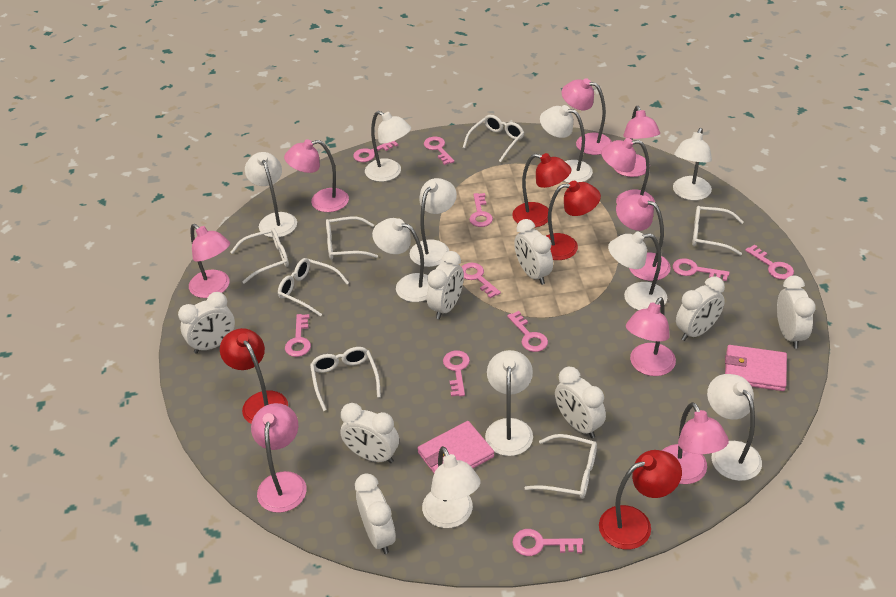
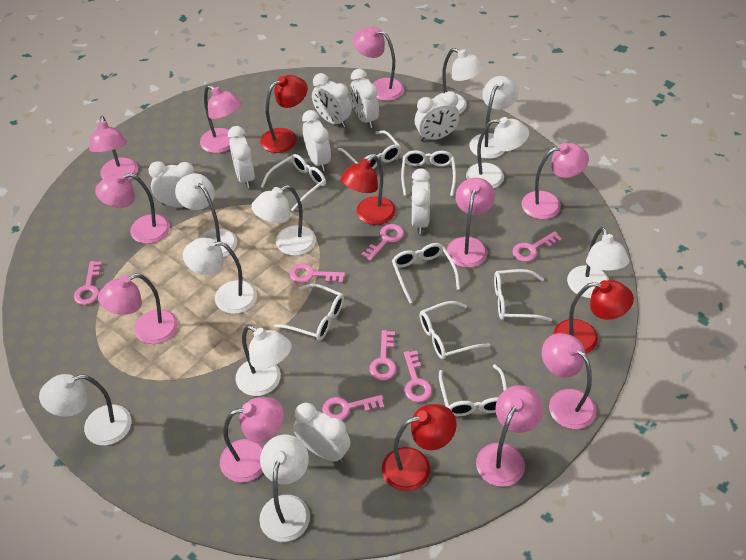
pink key: [285,314,311,357] [353,141,398,162] [424,137,454,165] [443,350,470,397] [462,263,501,298] [469,193,493,227] [507,311,548,352] [512,529,583,556] [672,258,730,281] [745,245,794,280] = 10 -> [74,261,102,305] [290,263,345,283] [322,395,384,420] [361,224,404,261] [369,330,396,381] [404,350,432,402] [512,231,562,262] = 7
pink lamp: [189,224,230,298] [251,403,306,513] [284,139,349,212] [561,78,612,155] [601,138,655,208] [614,106,660,177] [616,194,671,281] [626,297,676,376] [662,402,729,484] = 9 -> [89,116,138,180] [95,172,170,244] [98,273,178,344] [200,85,242,153] [220,397,284,482] [353,27,404,101] [447,178,495,268] [476,385,544,487] [521,143,589,219] [542,333,596,429] = 10
pink wallet: [417,421,494,473] [725,345,787,391] = 2 -> none = 0
white glasses: [231,228,289,284] [278,258,349,317] [310,347,381,411] [326,217,378,260] [463,115,524,162] [524,434,597,499] [692,206,744,256] = 7 -> [261,154,326,211] [274,284,344,341] [338,130,401,169] [392,243,460,303] [401,150,456,196] [420,301,490,359] [439,365,507,416] [494,269,552,321] = 8

